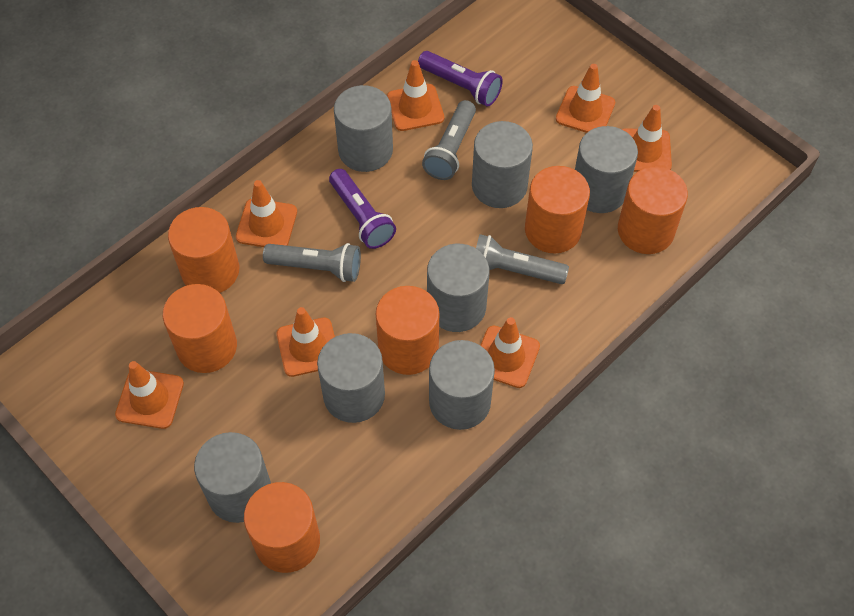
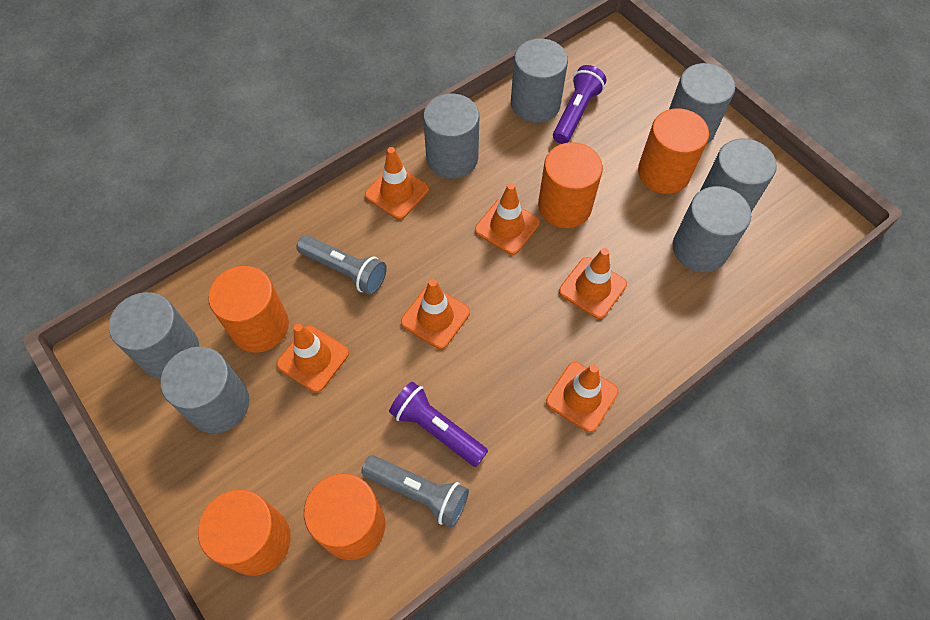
grey flashlight: [263,243,361,282] [422,100,476,180] [476,234,569,284] = 3 -> [296,235,387,295] [361,455,469,528] = 2
orange cylinder: [163,284,237,373] [168,207,239,293] [244,482,320,573] [376,286,439,375] [525,166,590,254] [618,166,688,254] = 6 -> [198,489,291,576] [208,266,289,352] [304,473,385,560] [538,142,603,228] [638,108,709,194] = 5
orange traffic cone: [115,361,184,429] [236,180,297,247] [277,307,335,377] [387,60,444,131] [480,317,540,388] [556,64,615,133] [622,105,672,172] = 7 -> [276,324,349,392] [365,147,429,220] [401,279,470,349] [475,183,540,255] [546,362,619,432] [559,248,627,319] = 6

